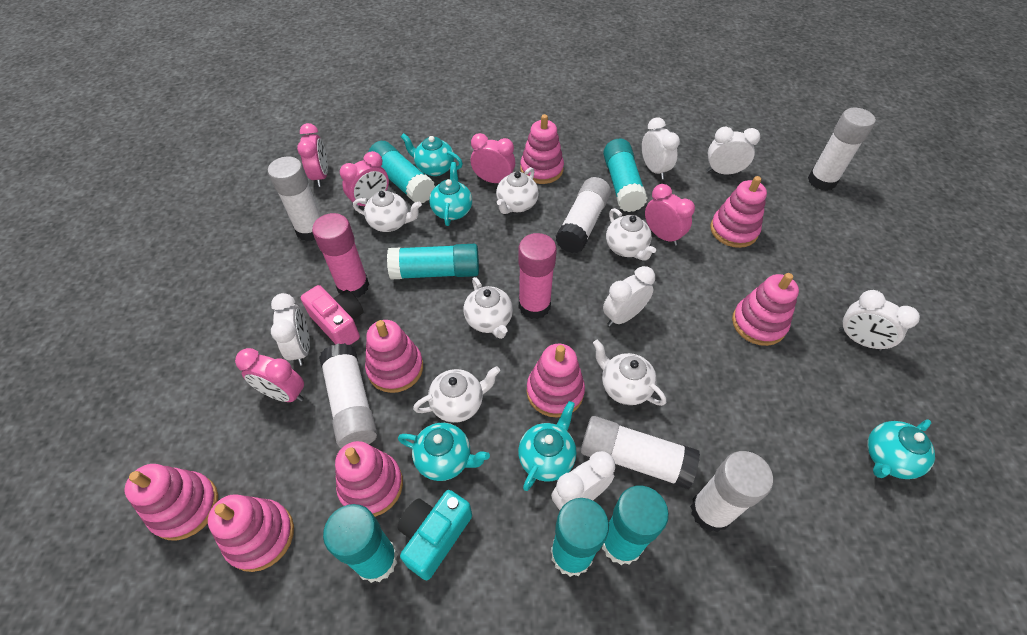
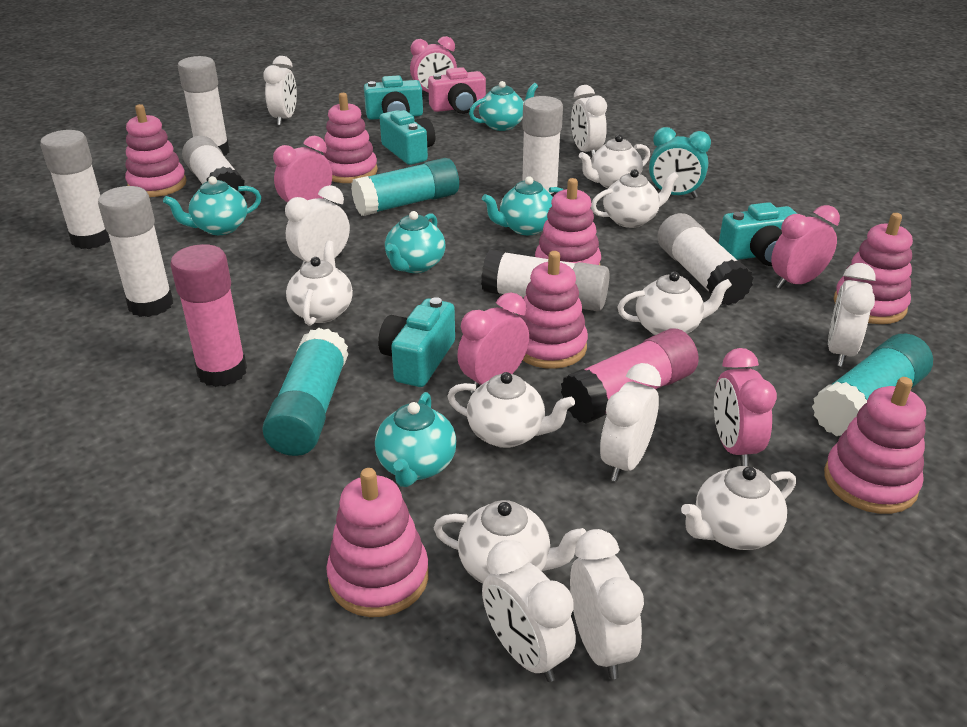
pink stacking toy: [124,464,218,540] [208,494,294,572] [335,441,403,517] [365,320,423,393] [520,114,564,184] [526,344,585,417] [710,176,767,248] [732,273,799,346] = 8 -> [125,104,187,197] [323,93,378,183] [326,468,429,617] [518,251,588,369] [535,178,601,265] [824,377,926,514] [834,213,913,324] = 7
turquoise camera: [397,490,472,580] = 1 -> [364,75,423,120] [378,297,455,387] [380,110,435,165] [719,202,797,266] = 4
turquoise clock: none = 0 -> [649,127,711,198] = 1
turquoise glue stick: [323,504,398,583] [368,141,435,203] [387,244,479,280] [551,498,609,577] [602,486,669,565] [603,139,648,212] = 6 -> [262,328,348,456] [351,158,459,216] [812,334,933,436] = 3
white clock: [271,293,310,366] [551,451,615,511] [603,266,655,327] [642,117,680,179] [707,127,760,174] [839,290,920,351] = 6 -> [263,56,297,126] [285,185,350,268] [482,540,576,682] [570,529,644,679] [571,85,607,157] [600,363,661,481] [828,263,876,367] = 7
white glue stick: [268,157,321,241] [319,343,377,448] [555,177,611,253] [581,416,700,489] [690,451,773,532] [808,108,876,191] = 6 -> [40,130,110,249] [98,186,173,317] [178,56,230,156] [182,136,245,195] [481,249,610,311] [522,96,563,197] [657,213,754,305] = 7
white teapot: [353,191,422,232] [413,366,500,423] [464,277,513,339] [496,167,539,214] [593,340,666,406] [606,208,656,261] = 6 -> [286,241,353,326] [434,500,586,584] [447,372,575,448] [579,135,650,188] [591,169,679,228] [617,271,732,335] [681,466,796,550] = 7

